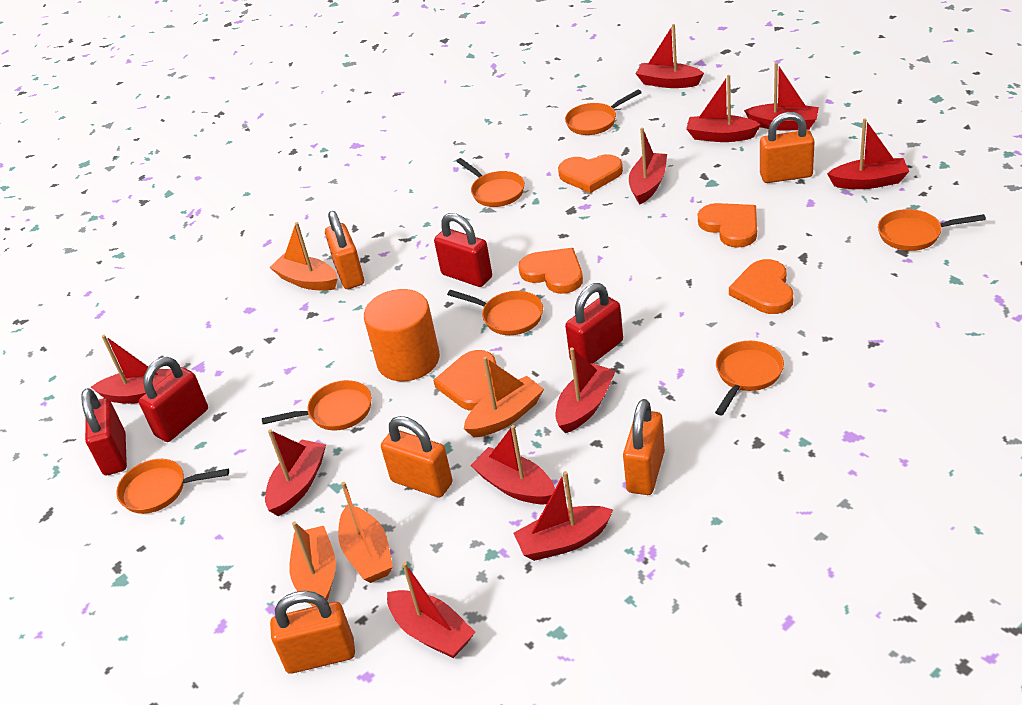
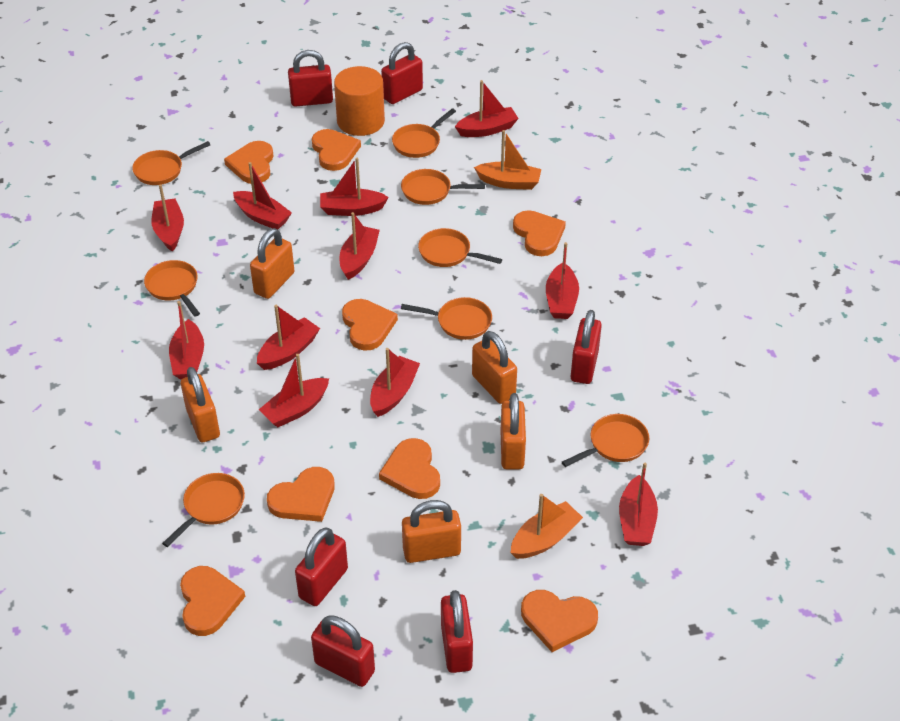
orange boat: [269,222,338,291] [290,522,336,607] [338,482,393,583] [464,357,544,437] = 4 -> [474,130,542,190] [511,494,583,559] = 2
orange heart: [433,350,497,411] [518,248,583,294] [558,154,623,193] [698,203,757,248] [729,259,793,314] = 5 -> [180,566,245,636] [224,141,274,184] [267,467,335,522] [312,129,361,171] [342,299,398,351] [379,438,440,499] [513,210,566,256] [521,590,598,652] = 8
orange pan: [116,459,229,514] [262,380,372,431] [447,290,543,335] [456,158,525,207] [565,90,642,135] [715,341,784,416] [878,209,986,251] = 7 -> [132,141,210,185] [144,260,200,317] [162,473,245,547] [392,108,456,158] [401,169,485,205] [401,297,492,340] [418,228,502,267] [562,414,649,467] = 8
red padlock: [81,388,127,475] [139,357,208,442] [434,213,492,287] [565,283,623,364] = 4 -> [288,50,333,107] [295,527,348,606] [311,615,375,687] [381,42,423,104] [441,590,473,673] [571,310,602,384] = 6

